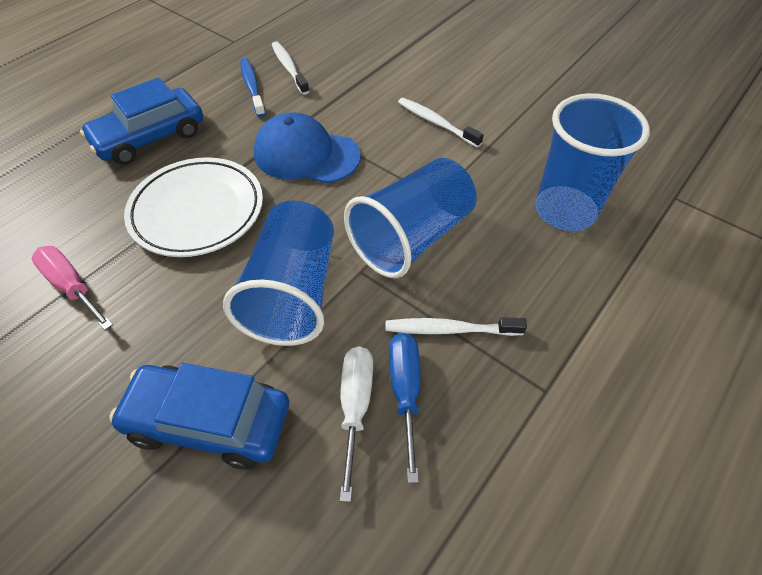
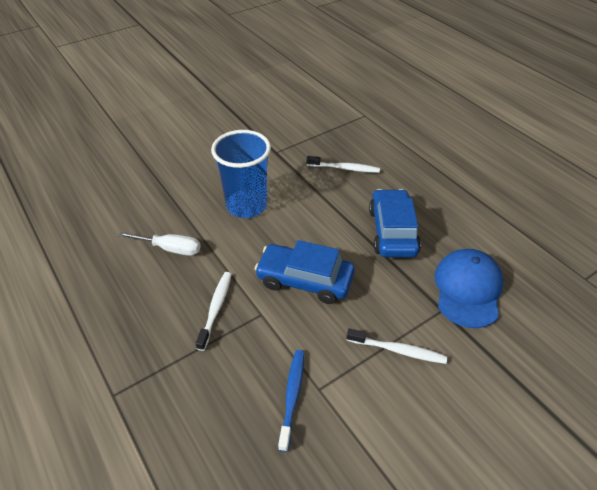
blue cup: [223,200,334,346] [344,158,476,278] [535,93,650,231] = 3 -> [211,130,271,218] = 1
blue screwdriver: [389,333,420,483] = 1 -> none = 0
pink screwdriver: [32,246,113,330] = 1 -> none = 0
white plate: [124,157,263,257] = 1 -> none = 0

